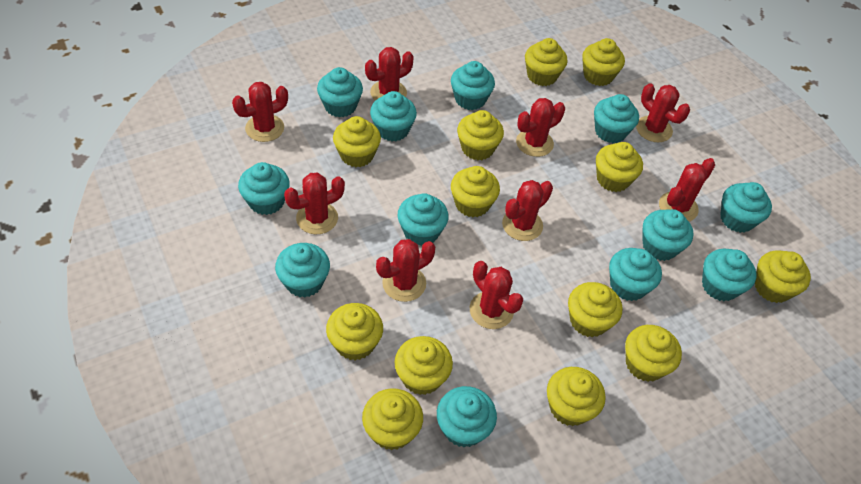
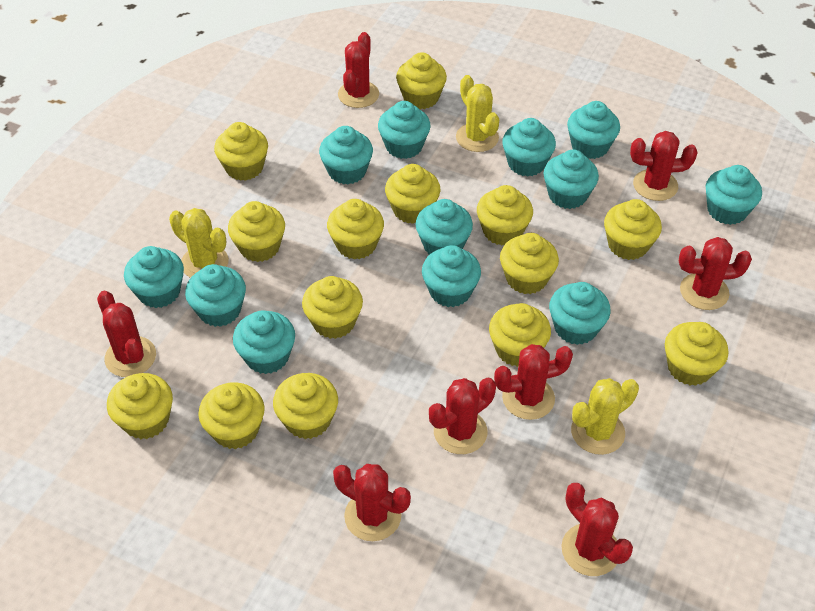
red cactus: [232,82,288,142] [284,172,345,234] [365,47,414,101] [376,239,435,302] [470,261,523,329] [502,180,553,241] [516,98,565,157] [636,83,690,142] [659,158,715,222] = 9 -> [97,291,156,377] [333,464,411,541] [338,32,379,108] [429,378,496,454] [494,344,573,420] [561,483,633,576] [630,131,698,201] [679,237,752,310] = 8
yellow cactus: none = 0 -> [169,208,229,278] [456,75,499,152] [571,378,639,455] = 3
yellow cupcake: [326,303,383,360] [333,116,381,167] [362,388,423,450] [394,336,453,395] [451,166,500,217] [457,110,504,160] [525,38,567,86] [547,367,606,426] [568,282,622,337] [582,38,625,86] [596,142,643,192] [625,325,682,382] [755,250,811,303] = 13 -> [107,373,173,439] [198,382,265,449] [214,122,268,181] [228,201,285,262] [273,373,338,439] [302,276,363,339] [327,199,384,259] [385,164,441,224] [396,52,447,109] [477,185,533,245] [489,303,551,367] [500,233,559,294] [604,199,662,260] [665,322,728,386] = 14

